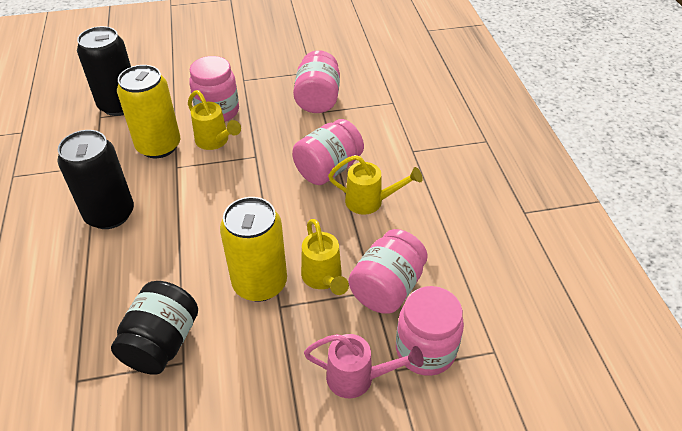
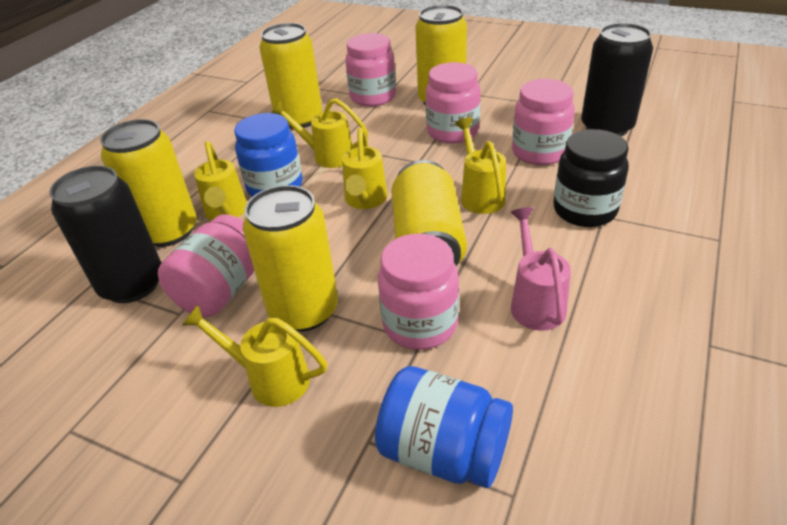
blue jar: none = 0 -> [234,113,302,197] [375,366,513,488] = 2
yellow can: [117,65,180,158] [220,197,287,301] = 2 -> [100,119,197,247] [243,185,338,332] [259,23,322,129] [391,160,467,266] [415,5,467,106] = 5
yellow watering can: [188,90,241,150] [301,219,349,295] [328,155,423,215] = 3 -> [182,305,327,407] [194,141,247,221] [271,98,368,168] [342,128,388,209] [455,117,506,214] = 5

